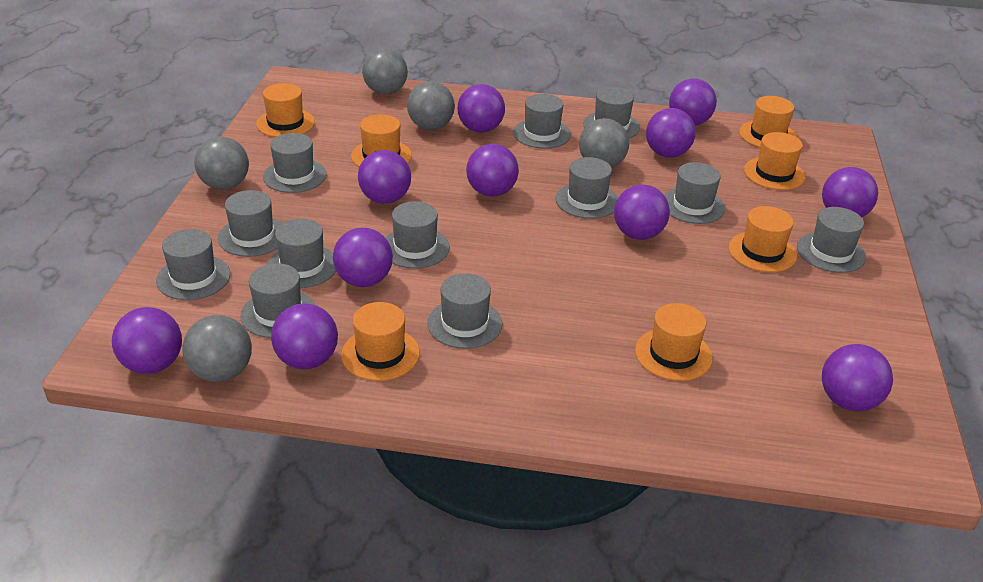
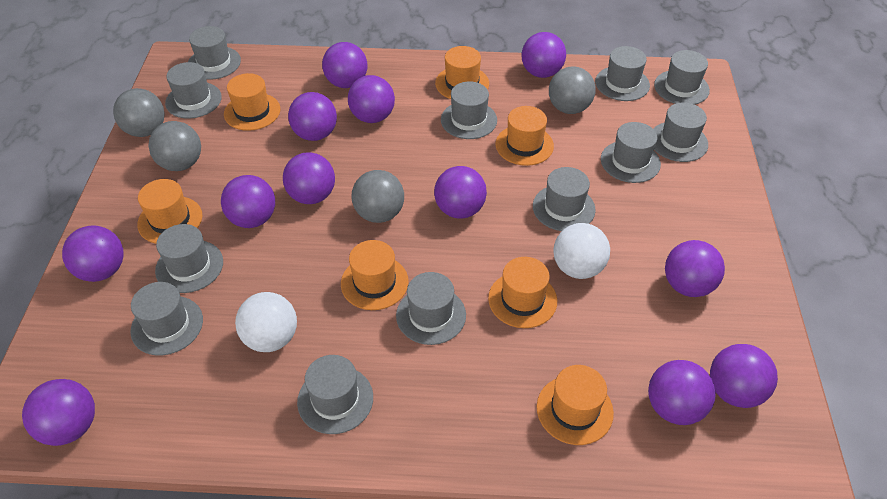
grey ball: [182,315,252,382] [194,137,249,190] [362,48,408,95] [407,81,455,130] [579,118,629,168] = 5 -> [113,88,165,137] [149,121,201,171] [352,170,404,223] [549,66,596,114] = 4
purple ball: [112,307,182,374] [271,303,338,369] [333,228,393,287] [358,150,411,204] [457,84,505,133] [466,144,519,196] [614,184,670,240] [646,108,696,158] [669,78,716,126] [822,167,878,217] [822,344,893,411] = 11 -> [22,379,95,446] [62,225,124,282] [221,175,275,228] [283,152,335,204] [288,92,337,141] [322,42,367,88] [348,75,395,123] [434,166,487,219] [522,32,566,78] [648,360,716,425] [665,240,725,297] [710,344,778,408] = 12
white ball: none = 0 -> [235,292,297,352] [553,223,610,279] = 2

